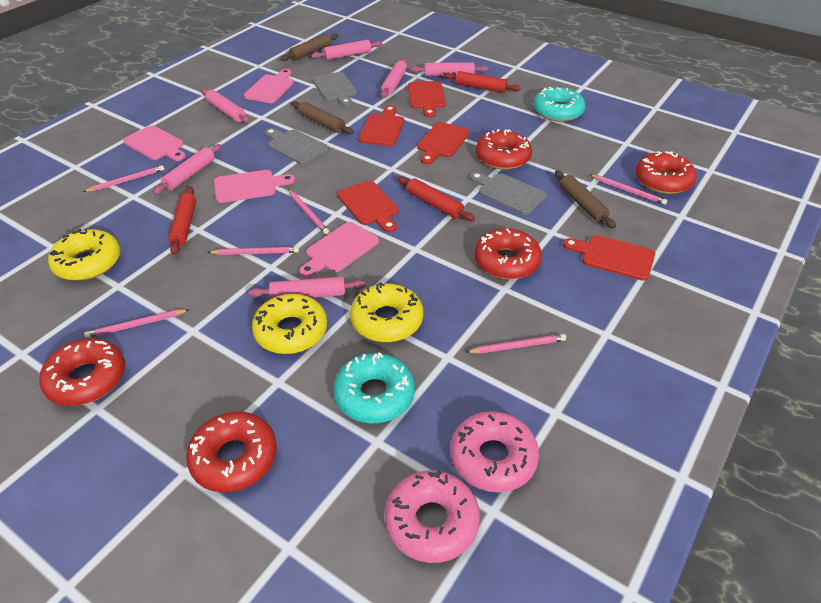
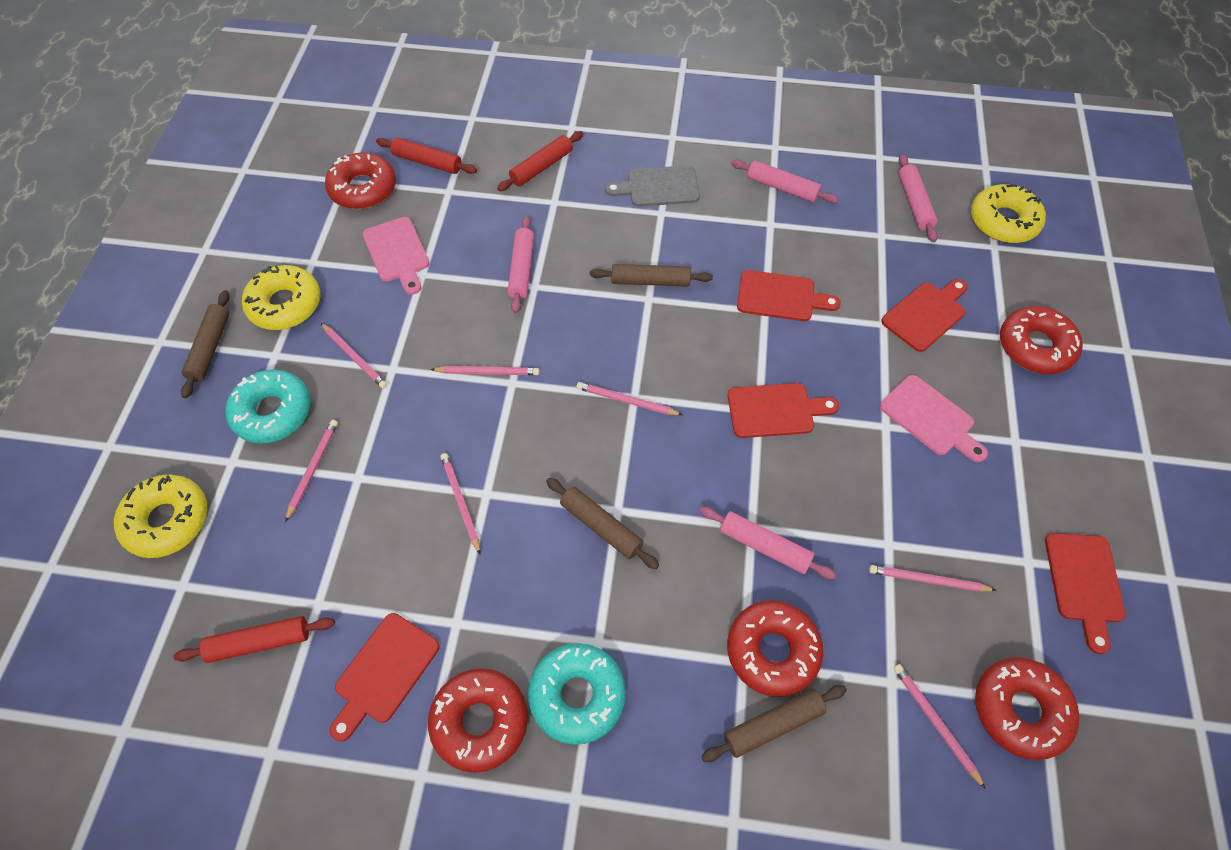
brown rolling pin: [281,33,338,61] [292,101,353,134] [555,170,616,229] = 3 -> [181,290,230,398] [546,478,659,569] [590,264,713,287] [701,685,847,762] = 4
grey cutting board: [265,128,329,165] [312,72,357,106] [470,172,547,215] = 3 -> [605,165,700,207] = 1
pink cutting board: [123,125,186,161] [214,170,295,203] [244,69,294,103] [299,222,379,277] = 4 -> [362,217,430,295] [880,375,988,462] = 2
pink donut: [385,470,480,563] [450,411,539,492] = 2 -> none = 0
pink pencil: [83,165,164,192] [84,309,189,338] [207,247,299,255] [288,189,329,235] [466,334,566,354] [589,174,667,205] = 6 -> [285,420,338,522] [321,323,387,389] [431,366,539,375] [441,453,480,554] [577,382,682,415] [869,565,996,592] [893,664,986,789] = 7
pink rolling pin: [153,144,222,195] [202,89,250,123] [248,277,366,299] [311,40,383,60] [381,59,407,98] [411,62,489,76] = 6 -> [508,216,534,313] [700,507,836,579] [731,160,839,204] [898,154,938,242] = 4

